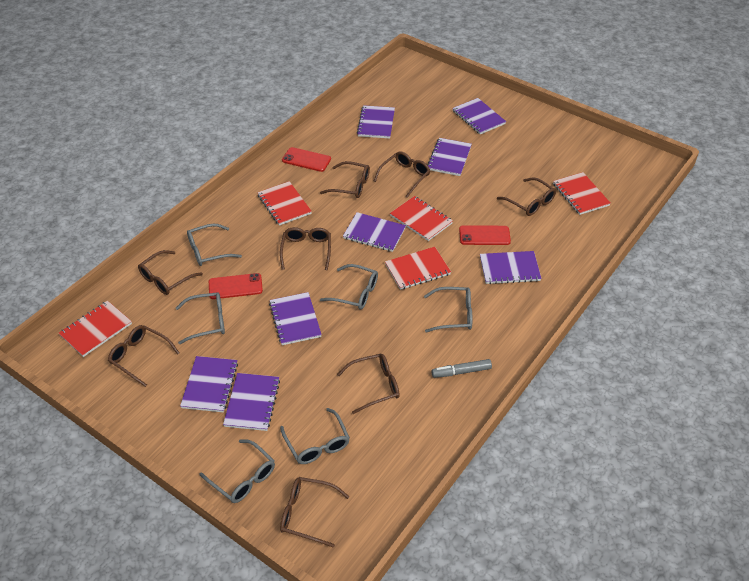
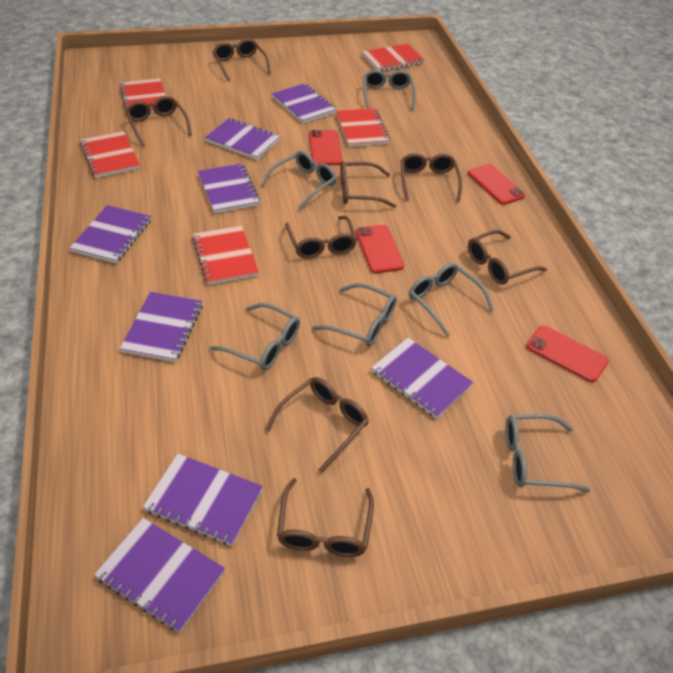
grey marker: [431,359,492,378] = 1 -> none = 0
red phone: [209,273,263,299] [282,147,331,172] [459,225,511,245] = 3 -> [309,130,343,165] [356,225,404,273] [468,164,525,205] [526,325,609,382] = 4

